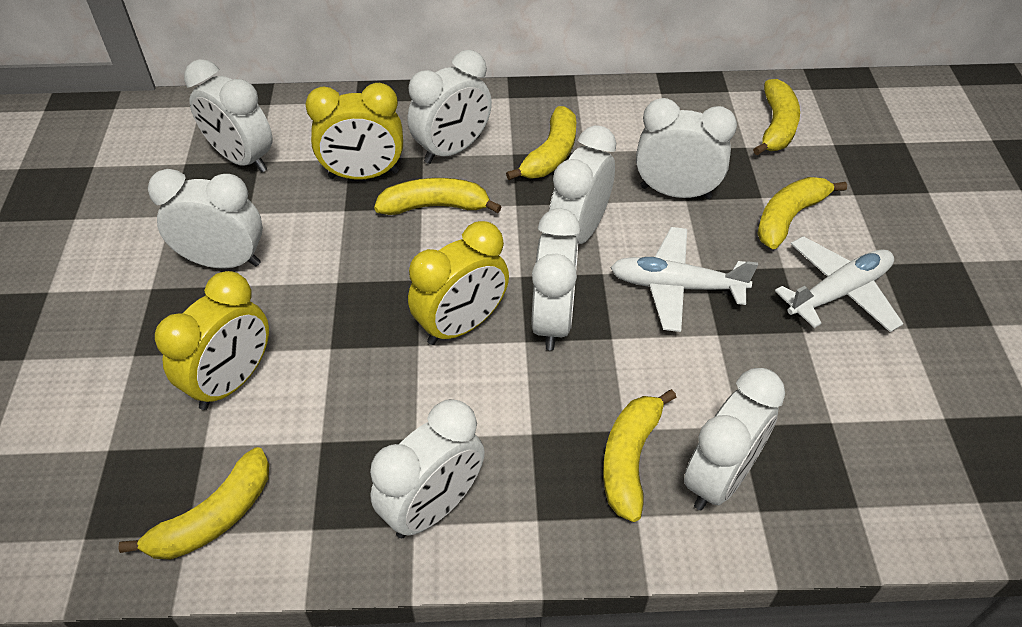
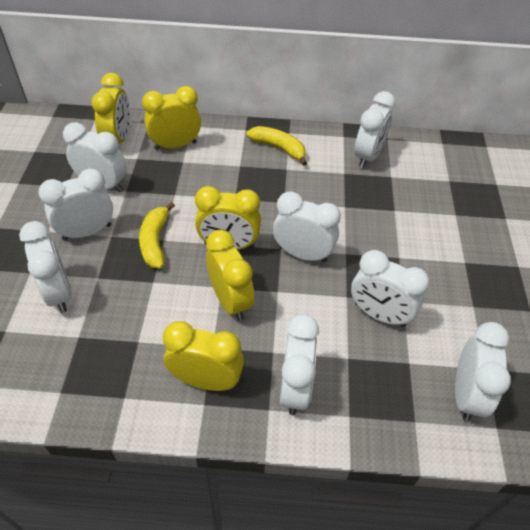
white plane: [610,227,758,332] [775,236,904,332] = 2 -> none = 0
yellow banana: [118,447,269,559] [374,178,502,215] [506,106,576,180] [603,389,677,522] [753,79,800,155] [757,177,847,249] = 6 -> [139,202,175,268] [246,126,307,166] = 2
yellow clock: [155,271,269,410] [306,83,403,179] [408,221,509,345] = 3 -> [91,73,130,144] [142,86,201,150] [163,321,244,391] [195,186,261,250] [206,230,254,321] = 5

